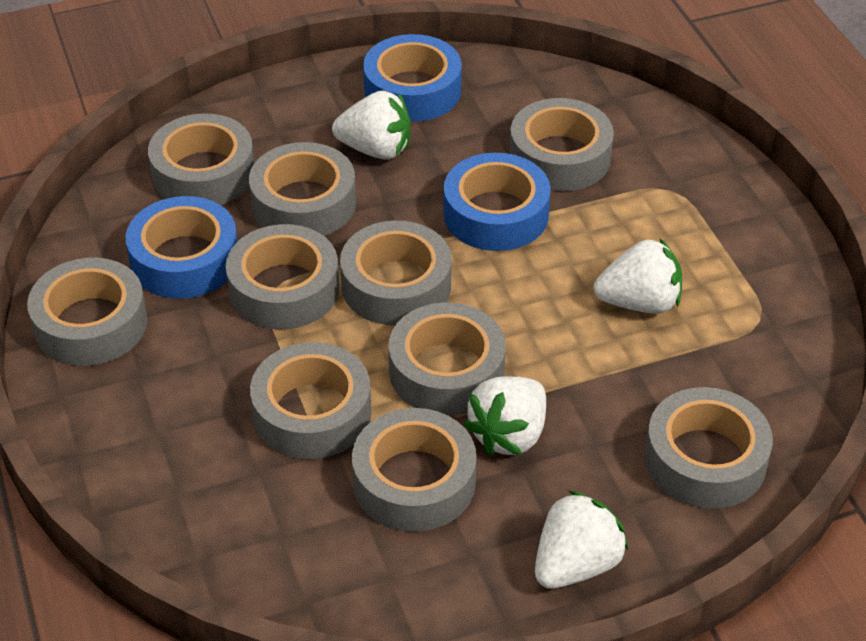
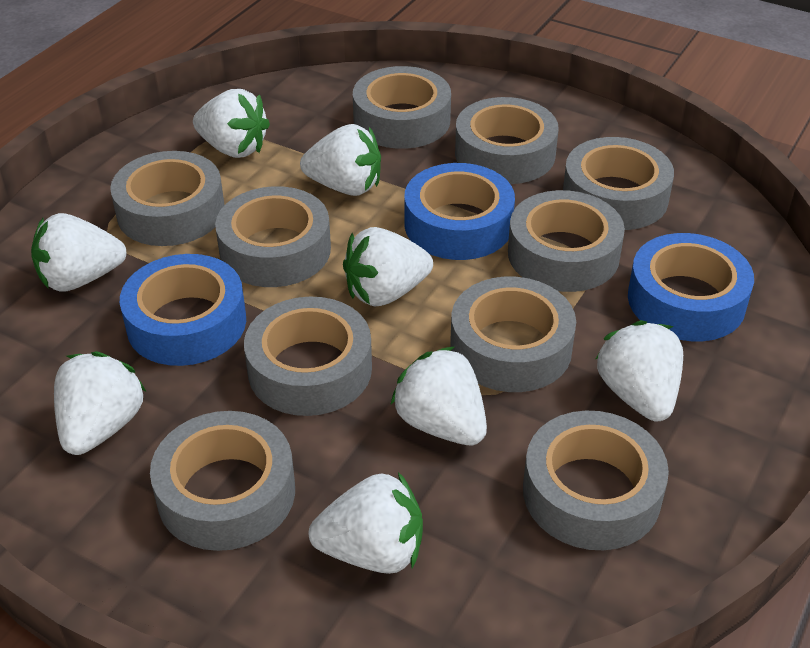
white strawberry: [332,91,411,160] [464,376,546,455] [535,490,628,589] [594,238,682,314] = 4 -> [31,213,127,292] [54,351,147,455] [193,89,270,158] [300,124,381,196] [309,472,423,574] [343,227,433,306] [391,347,487,445] [596,320,683,422] = 8

